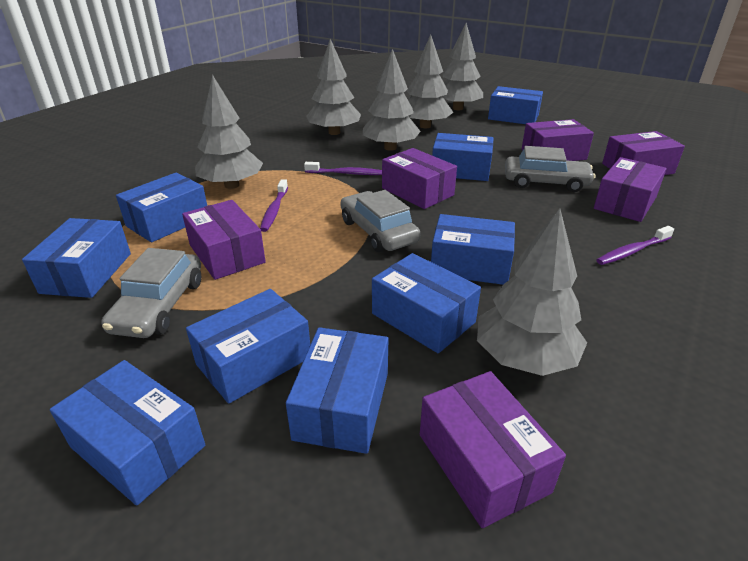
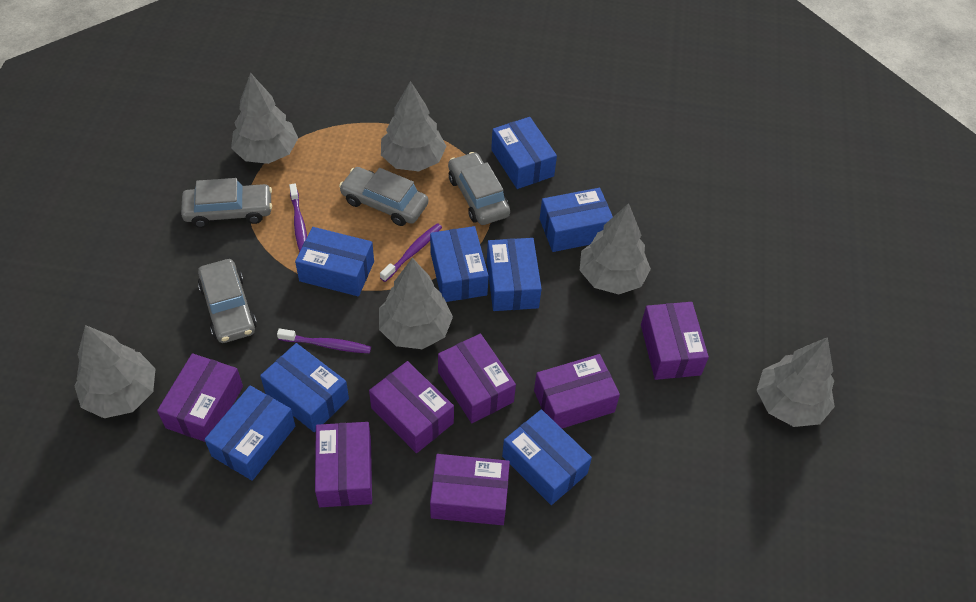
blue box: [22,218,131,298] [50,360,205,506] [116,173,207,242] [186,289,310,404] [286,327,388,454] [372,253,481,353] [431,214,515,285] [432,133,494,181] [488,86,543,124] = 9 -> [204,386,295,481] [260,343,349,432] [295,227,374,296] [430,226,489,302] [487,238,542,311] [491,117,557,189] [502,409,592,505] [540,188,613,252] = 8
grey car: [101,248,201,338] [340,190,420,252] [505,146,595,192] = 3 -> [181,178,272,228] [198,259,257,343] [339,167,429,226] [448,152,510,225] = 4
purple box: [182,200,266,280] [382,148,457,209] [420,371,566,528] [522,119,594,161] [594,157,667,222] [602,131,685,175] = 6 -> [157,353,243,442] [315,422,372,507] [369,361,454,453] [430,454,510,525] [438,333,516,423] [534,354,620,428] [641,302,709,380] = 7

